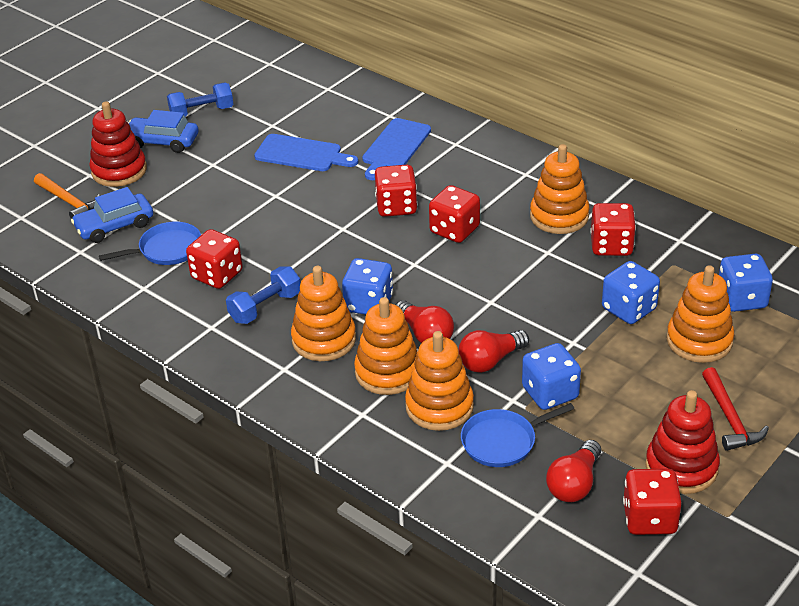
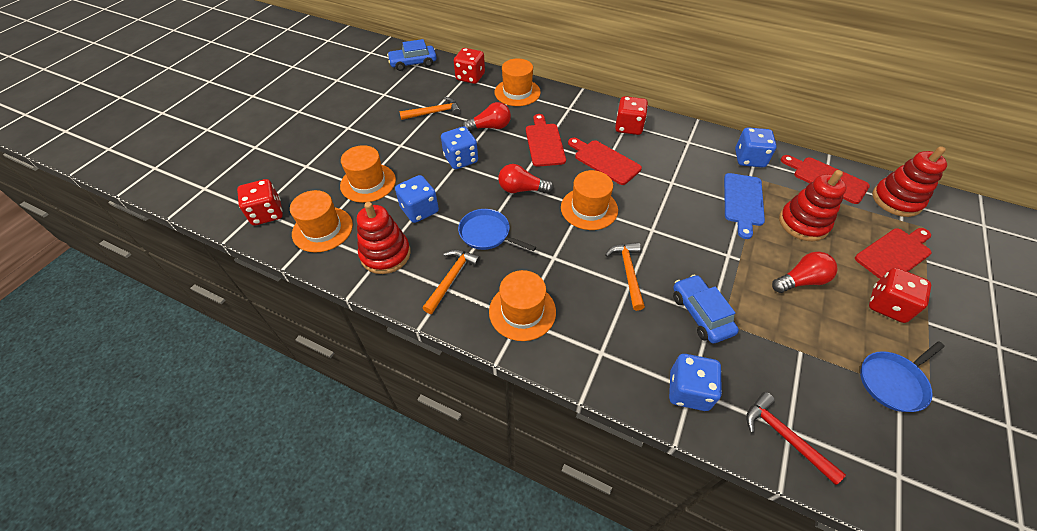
blue cutting board: [254,134,358,171] [362,118,431,180] = 2 -> [724,173,765,239] = 1
blue dumbbell: [167,83,234,117] [226,266,301,324] = 2 -> none = 0
orange hammer: [34,173,101,219] = 1 -> [399,97,461,120] [423,250,480,314] [605,242,645,311] = 3
orange hat: none = 0 -> [290,190,353,252] [340,145,396,203] [489,270,556,341] [495,59,541,106] [561,170,618,230] = 5
orange stacking toy: [291,266,356,361] [354,297,418,395] [405,331,474,431] [530,144,589,234] [667,265,734,363] = 5 -> none = 0
red cutting board: none = 0 -> [526,114,566,167] [568,138,642,185] [781,155,870,204] [855,228,932,279] = 4
red dice: [186,229,243,289] [375,165,417,217] [429,185,480,243] [590,203,636,256] [623,469,682,535] = 5 -> [237,179,283,226] [454,48,485,84] [615,96,648,135] [869,268,931,323] = 4
red stacking toy: [89,101,147,187] [645,390,720,494] = 2 -> [357,202,411,274] [779,170,847,241] [872,146,947,217] = 3

